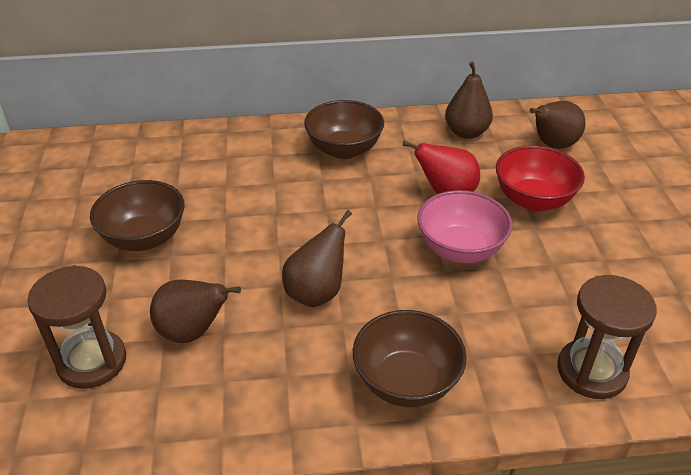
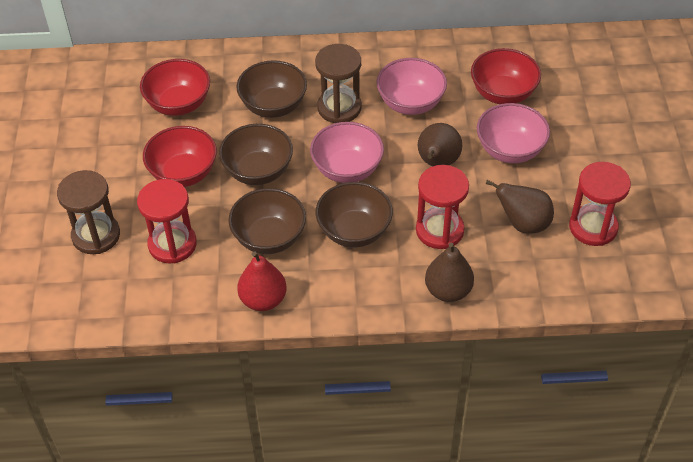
brown bowl: [90,180,185,251] [304,100,384,159] [353,310,467,407] = 3 -> [219,124,293,185] [228,188,306,254] [237,60,307,118] [315,182,393,247] = 4
brown pear: [150,280,241,343] [282,210,352,307] [445,62,493,139] [530,101,586,149] = 4 -> [418,123,462,166] [425,243,474,302] [486,180,554,234] = 3
pink bowl: [417,190,513,263] = 1 -> [310,122,384,183] [377,58,447,115] [477,103,550,163] = 3
red bowl: [496,146,585,211] = 1 -> [140,59,210,116] [143,126,217,187] [471,48,541,104] = 3
red hourglass: none = 0 -> [137,179,197,264] [416,165,469,249] [569,162,631,246] = 3

